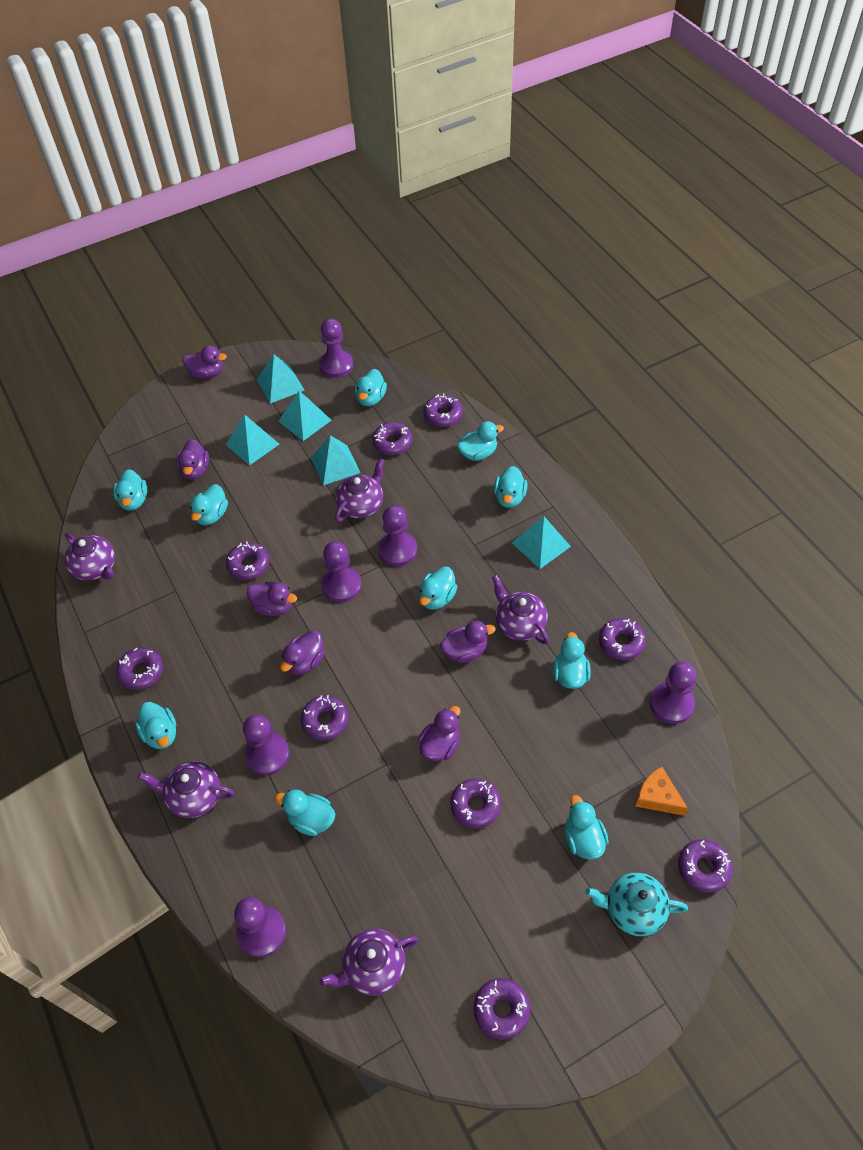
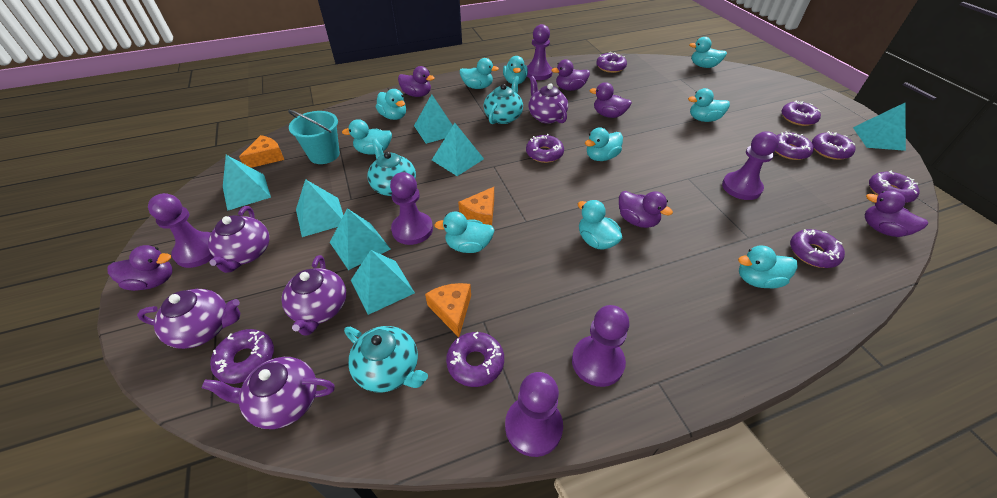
orange cheese: [635,767,688,816] = 1 -> [239,135,284,168] [425,283,471,337] [458,187,494,225] = 3
turquoise bucket: none = 0 -> [288,110,340,164] = 1
turquoise pyramid: [226,414,280,466] [257,354,305,404] [278,391,332,441] [311,435,360,485] [512,516,571,569] = 5 -> [223,155,271,211] [296,179,343,237] [330,208,390,270] [351,250,415,315] [414,94,453,144] [432,123,484,176] [853,102,906,151] = 7
turquoise teapot: [586,873,688,936] = 1 -> [344,326,428,393] [367,139,416,196] [483,76,523,124] = 3

